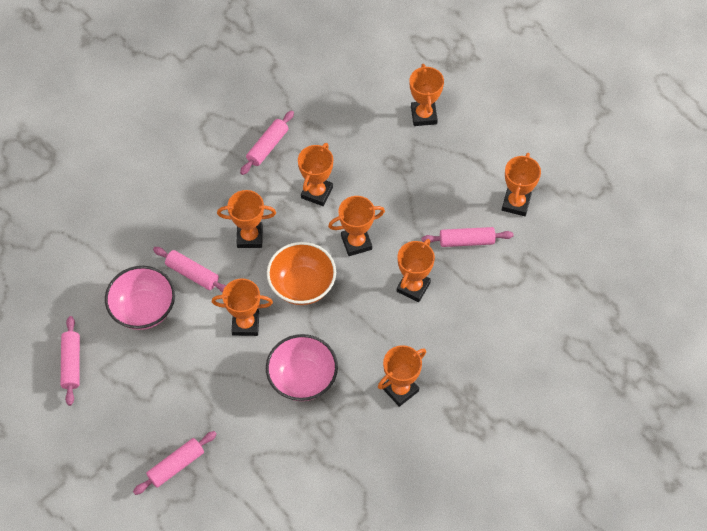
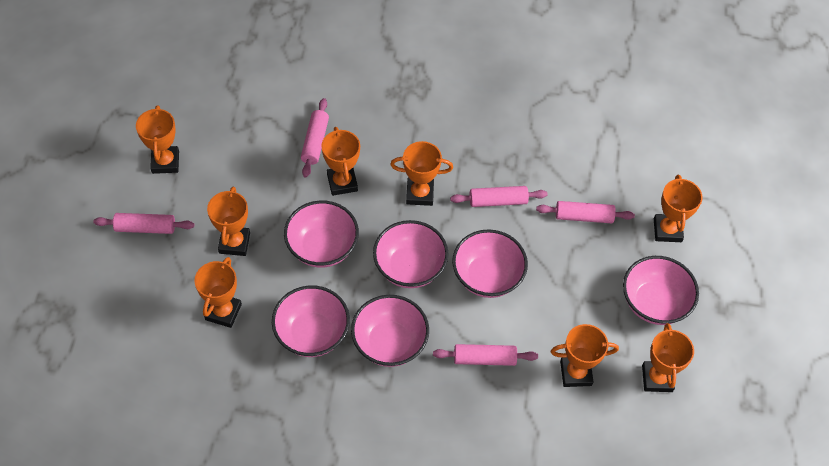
orange bowl: [267,242,336,305] = 1 -> none = 0
pink bowl: [105,266,175,330] [266,334,338,401] = 2 -> [272,286,350,357] [284,201,359,268] [351,295,429,367] [373,220,448,288] [452,229,528,298] [623,256,699,325] = 6

